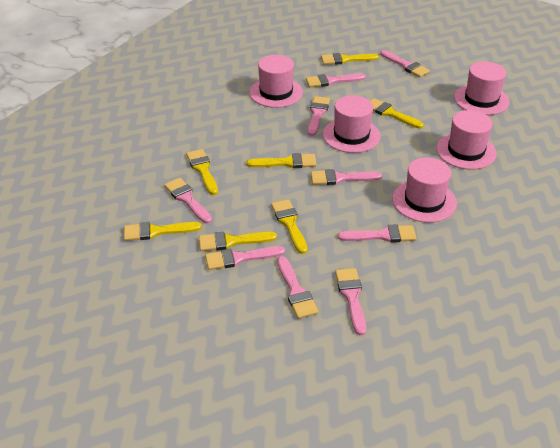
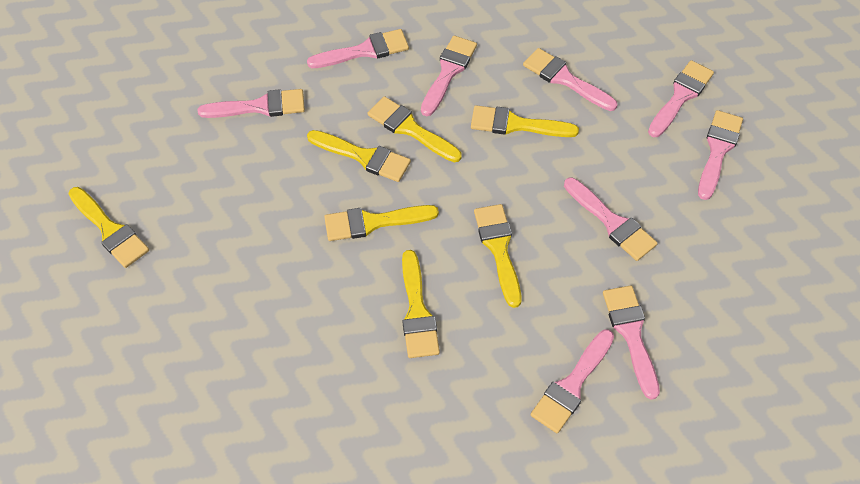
pink hat: [249,55,303,108] [323,95,381,153] [392,157,457,223] [436,110,497,170] [454,61,509,115] = 5 -> none = 0

